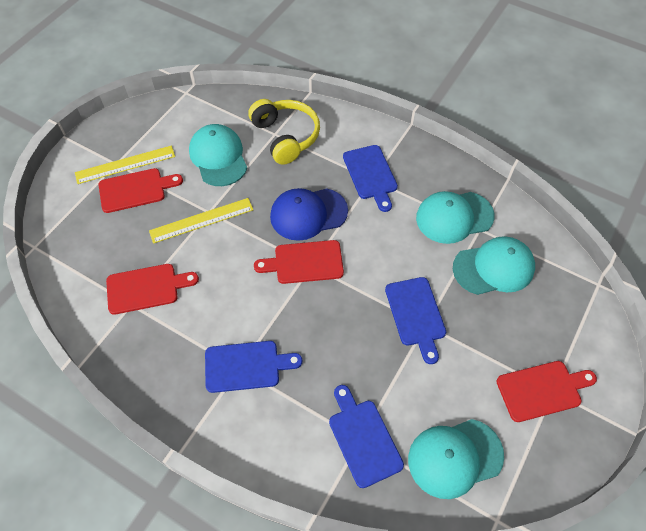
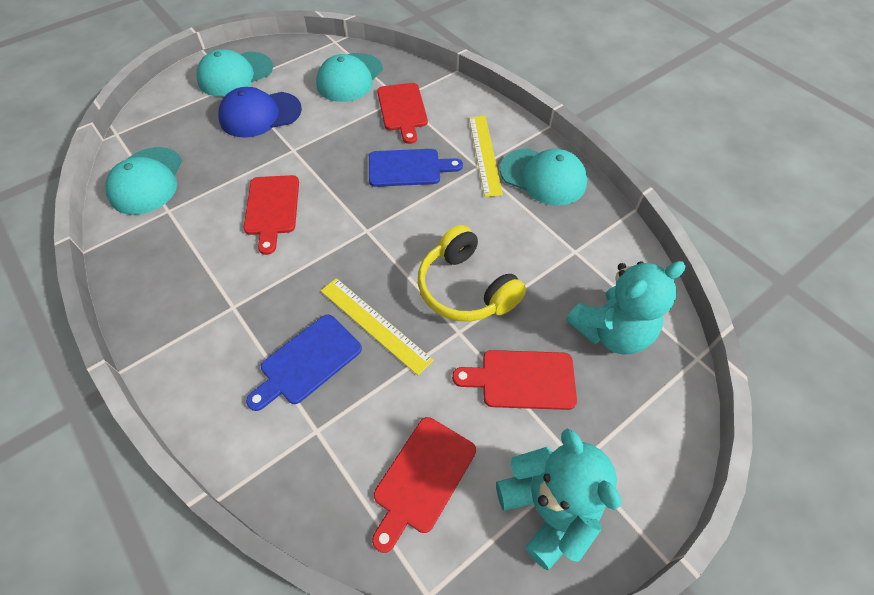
blue cutting board: [205,341,302,393] [329,385,404,488] [343,145,398,212] [385,277,446,364] = 4 -> [246,315,362,411] [369,149,463,187] = 2
turquoise teddy bear: none = 0 -> [496,429,621,571] [566,261,685,354] = 2

